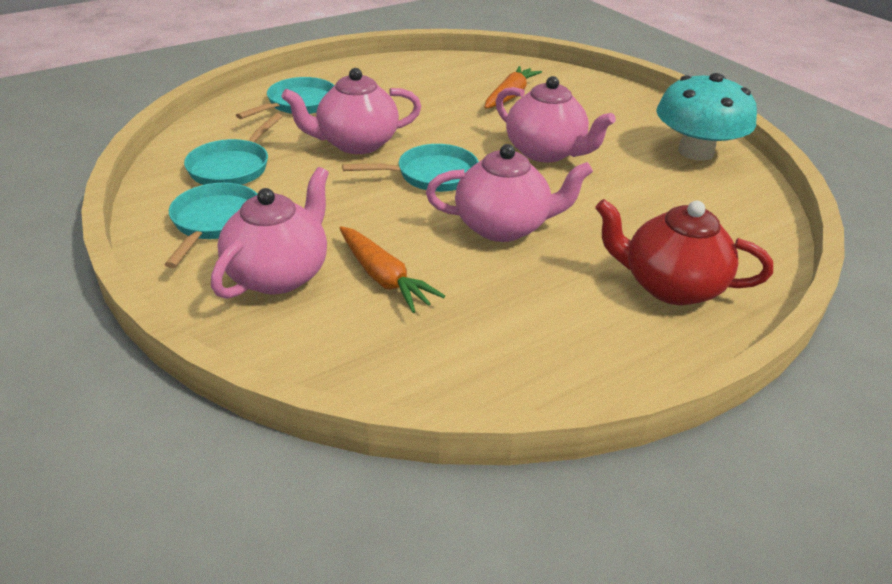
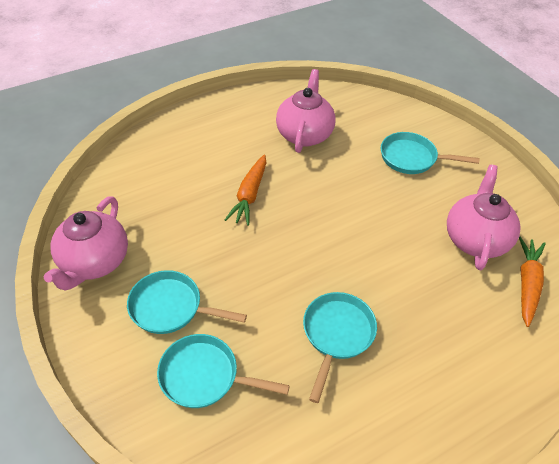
pink teapot: [211,167,329,299] [281,68,421,154] [426,144,593,242] [496,76,616,162] = 4 -> [43,196,128,291] [276,69,336,153] [447,165,521,270] = 3
red teapot: [595,199,773,305] = 1 -> none = 0
turquoise mushroom: [656,73,757,161] = 1 -> none = 0

